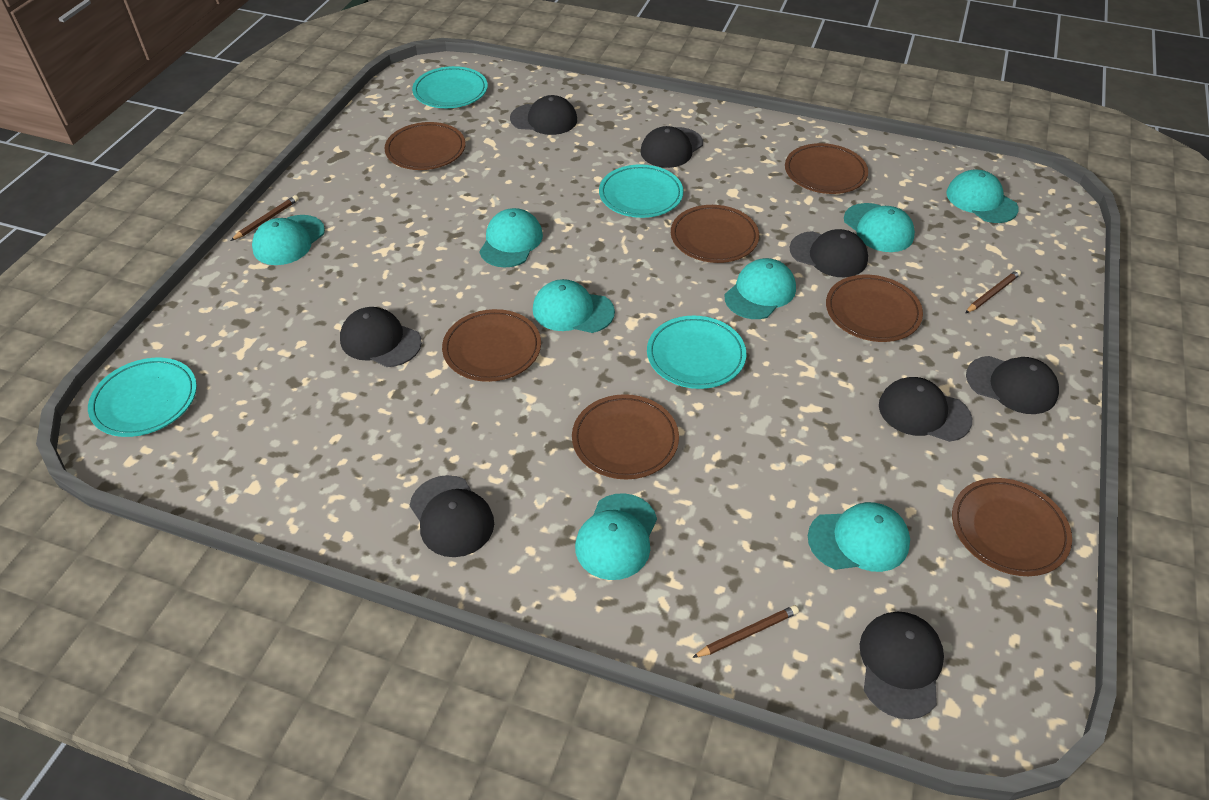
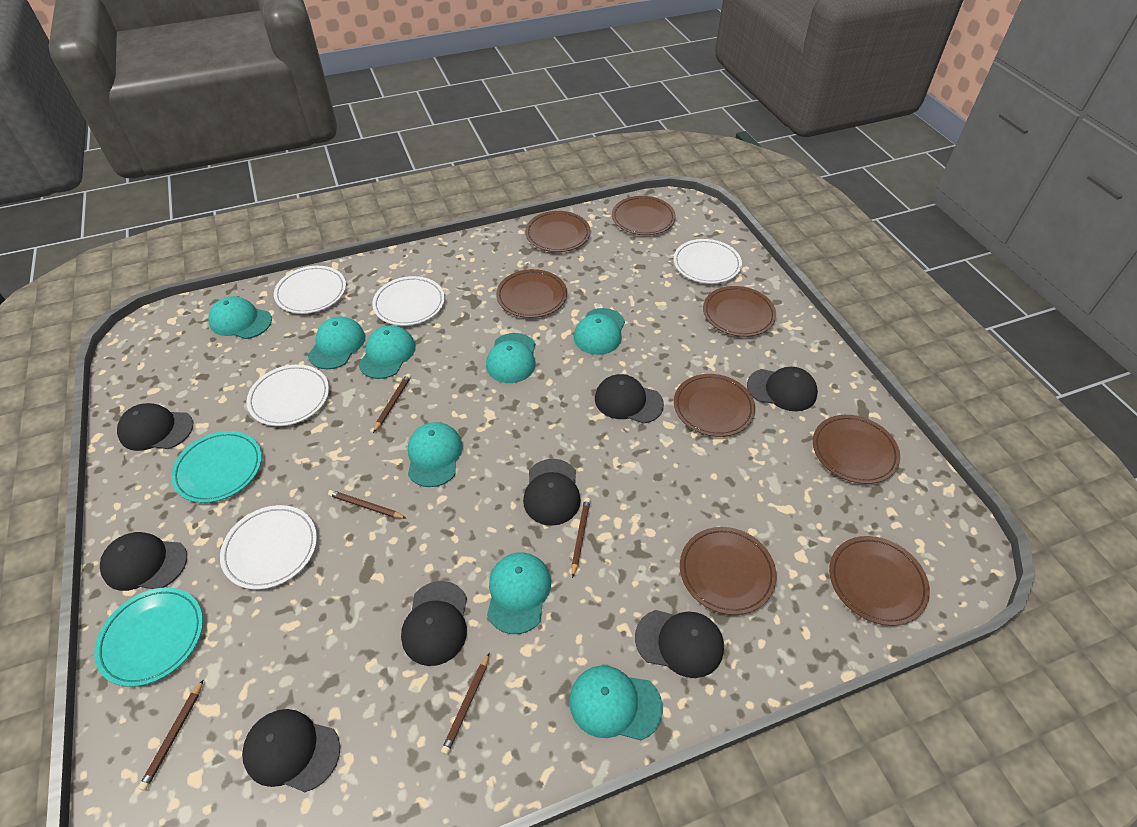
brown pencil: [230,195,299,241] [692,605,799,658] [965,270,1021,313] = 3 -> [138,679,204,791] [328,490,406,519] [373,373,411,433] [441,652,490,755] [572,498,591,578] = 5
brown plate: [384,122,466,170] [442,309,541,382] [572,394,679,480] [671,205,759,263] [785,143,868,194] [826,275,923,342] [952,478,1072,576] = 7 -> [496,269,567,318] [525,211,590,252] [612,196,676,235] [674,374,755,437] [680,527,777,615] [703,286,776,337] [813,415,900,484] [829,536,930,626] = 8
turquoise plate: [88,358,197,437] [412,66,488,108] [599,164,683,218] [647,316,746,389] = 4 -> [94,587,203,687] [171,431,262,503] = 2
white plate: none = 0 -> [220,505,317,589] [247,364,329,426] [274,266,346,314] [372,276,445,326] [673,239,742,284] = 5

